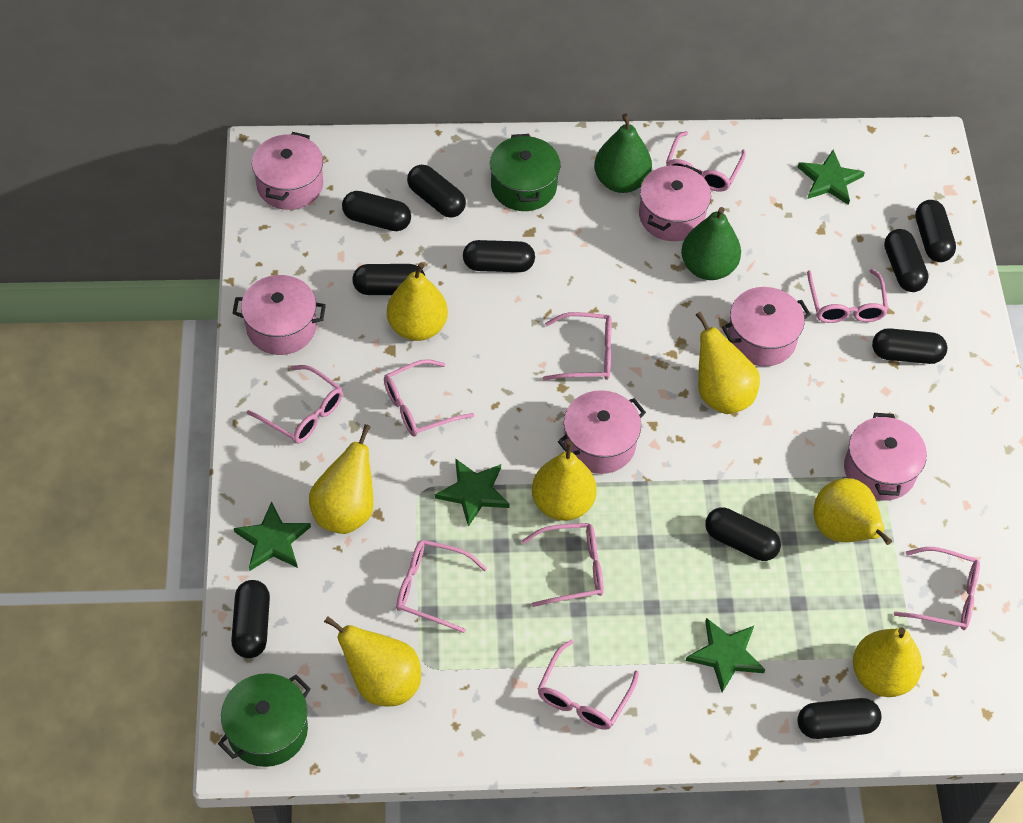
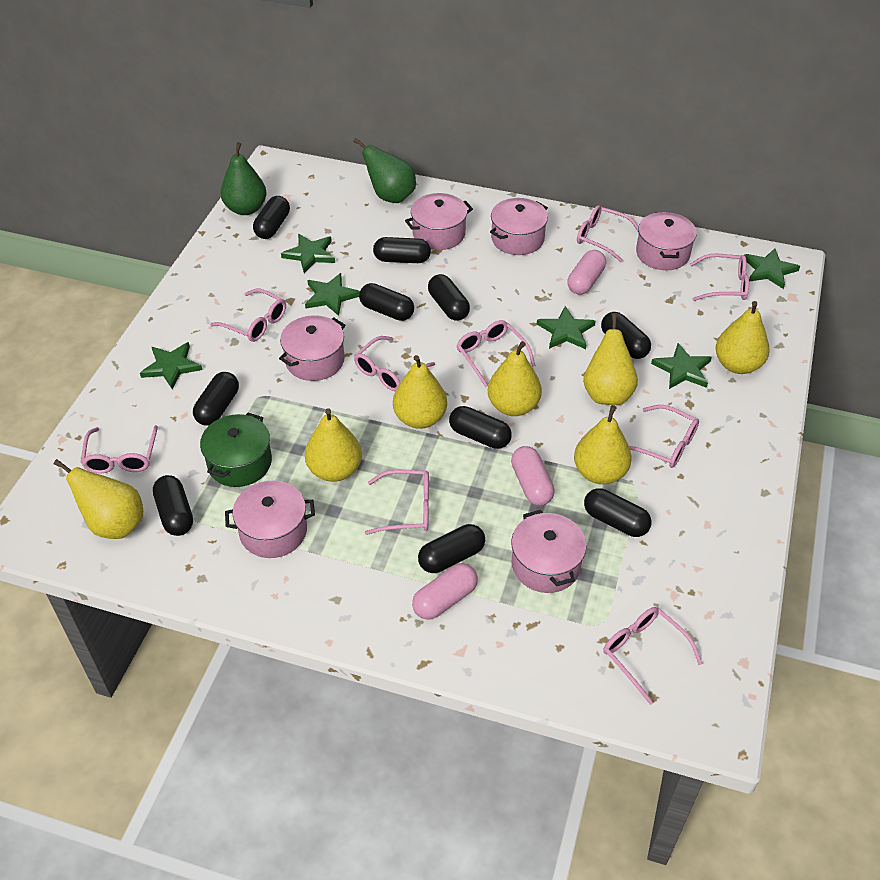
green pot: [218,673,311,767] [490,134,560,211] = 2 -> [200,413,272,487] = 1
green star: [234,501,311,571] [435,459,510,527] [686,618,765,692] [798,150,865,205] = 4 -> [140,342,202,389] [281,234,335,273] [305,273,360,316] [537,306,595,349] [651,343,712,389] [744,248,800,289] = 6
pink capsule: none = 0 -> [412,563,478,620] [511,446,555,506] [567,250,606,295] = 3

